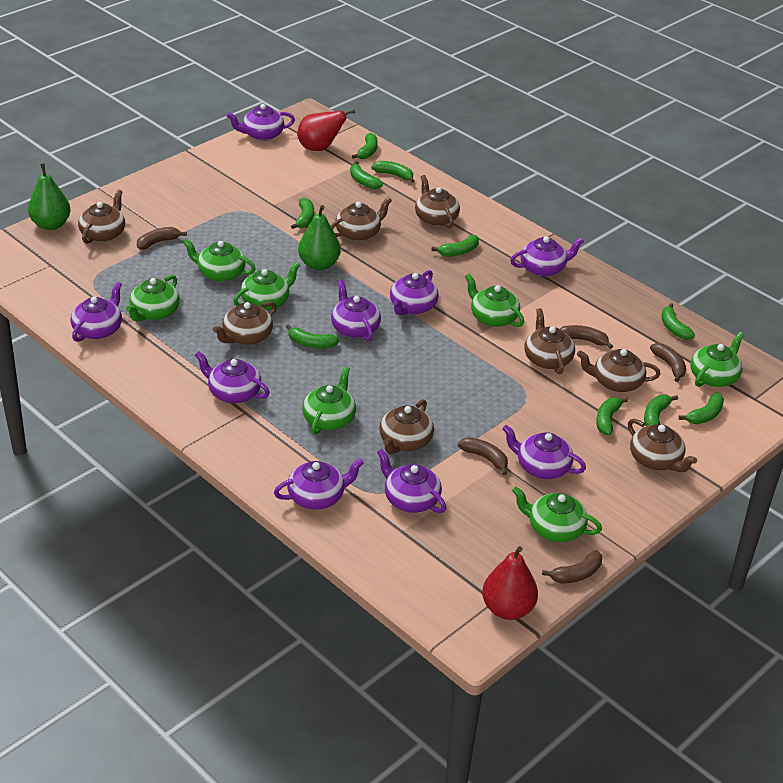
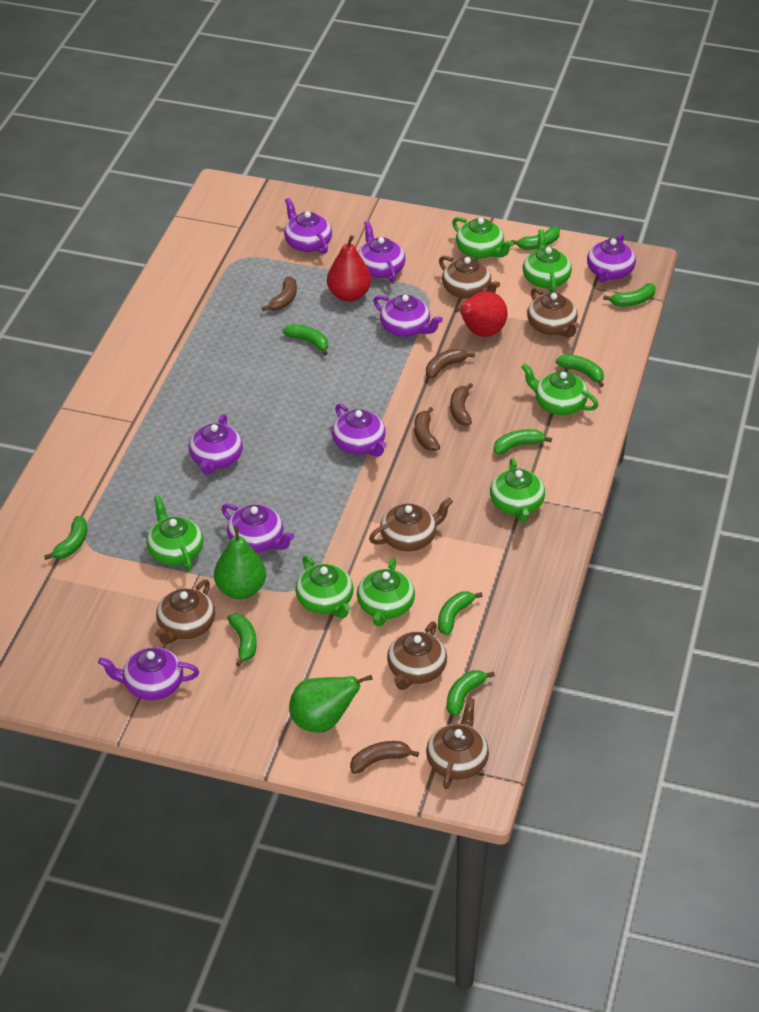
brown teapot: [78,190,125,244] [213,301,276,345] [331,197,392,241] [379,399,434,454] [415,175,460,228] [524,308,575,374] [577,349,661,392] [628,419,697,472] = 8 -> [155,579,215,644] [369,497,453,552] [387,621,447,690] [426,698,489,789] [439,256,500,299] [527,288,580,337] = 6
green banana: [286,324,340,348] [291,198,314,229] [350,161,383,189] [352,133,378,159] [371,161,415,183] [432,235,479,257] [596,397,628,435] [644,395,678,426] [662,303,695,340] [679,393,724,424] = 10 -> [44,516,87,560] [227,613,257,666] [283,324,328,355] [438,591,483,635] [446,670,495,716] [494,429,552,454] [511,226,560,250] [556,354,604,387] [603,283,656,306] = 9
purple teapot: [70,282,122,342] [195,351,270,403] [227,104,295,141] [274,458,364,510] [331,280,381,342] [377,449,446,513] [390,270,439,315] [502,425,586,479] [510,236,584,277] = 9 -> [98,647,199,700] [189,414,243,475] [221,504,295,552] [284,198,332,254] [332,404,387,457] [358,221,405,282] [373,295,443,337] [587,233,636,283] = 8

